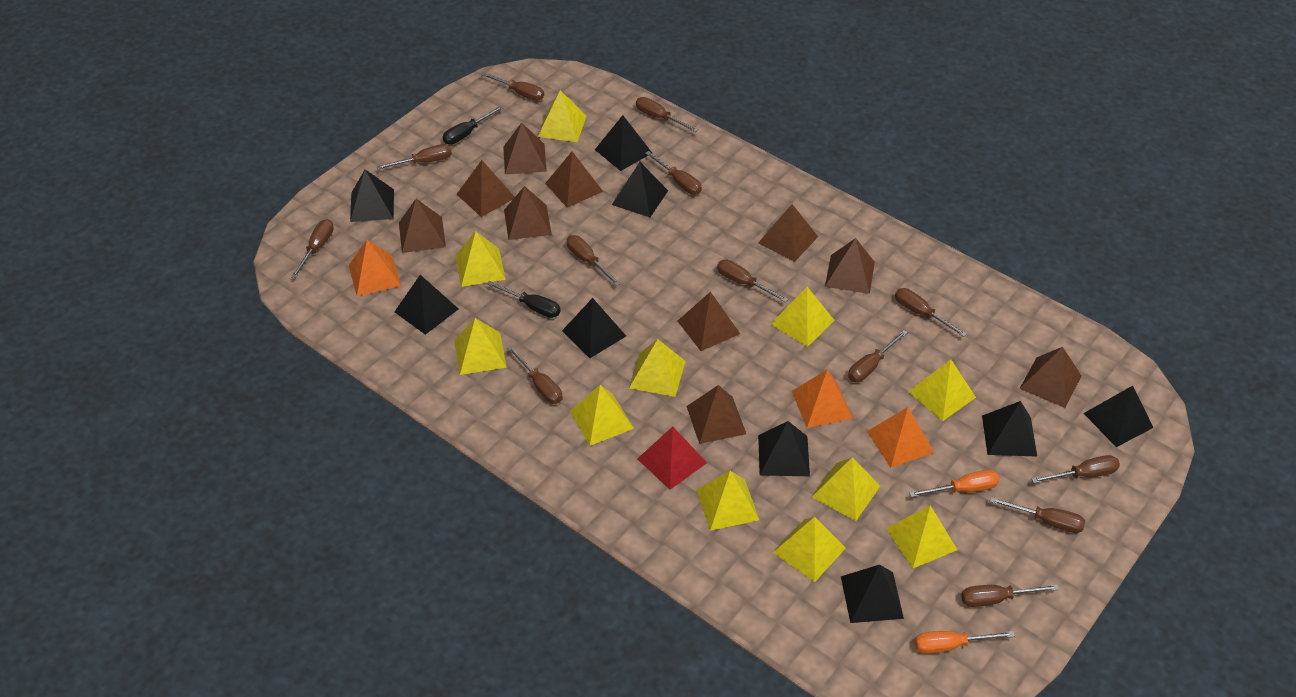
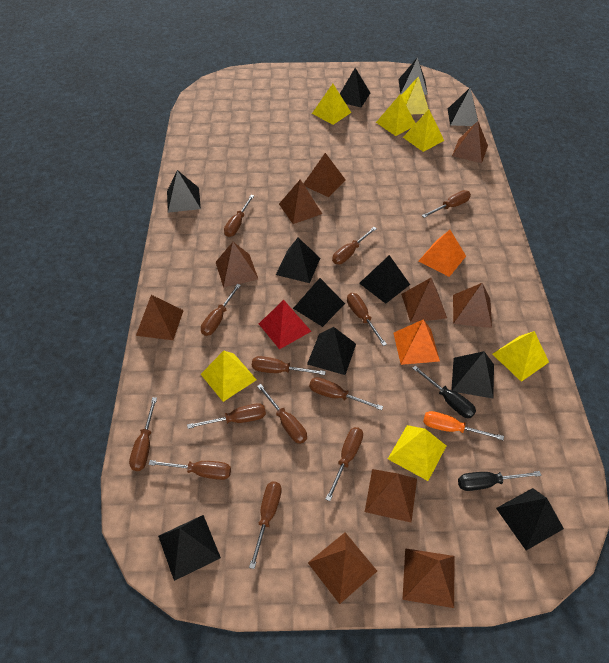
black pyramid: [350,169,394,222] [395,275,458,335] [562,298,626,358] [595,115,652,171] [612,162,668,217] [758,421,810,476] [841,565,904,623] [982,401,1037,456] [1083,386,1153,447] = 9 -> [158,515,221,581] [167,170,201,213] [276,238,320,283] [293,278,345,327] [307,327,356,375] [340,68,370,108] [359,255,410,304] [399,57,428,95] [448,88,478,126] [452,351,494,398] [496,488,564,551] = 11
orange pyramid: [349,240,401,296] [792,370,853,428] [867,407,934,468] = 3 -> [393,319,440,365] [418,230,466,277] = 2
orange screwdriver: [909,470,999,497] [915,631,1015,654] = 2 -> [423,411,504,440] = 1
yellow pyramid: [454,318,507,375] [455,231,506,287] [538,90,587,142] [570,385,634,446] [629,339,686,397] [696,471,759,531] [771,287,835,347] [773,517,846,582] [812,457,880,521] [886,505,957,568] [908,359,976,421] = 11 -> [201,351,257,402] [312,84,352,125] [376,94,416,136] [388,425,446,481] [401,76,429,114] [403,110,444,152] [492,331,549,382] = 7

